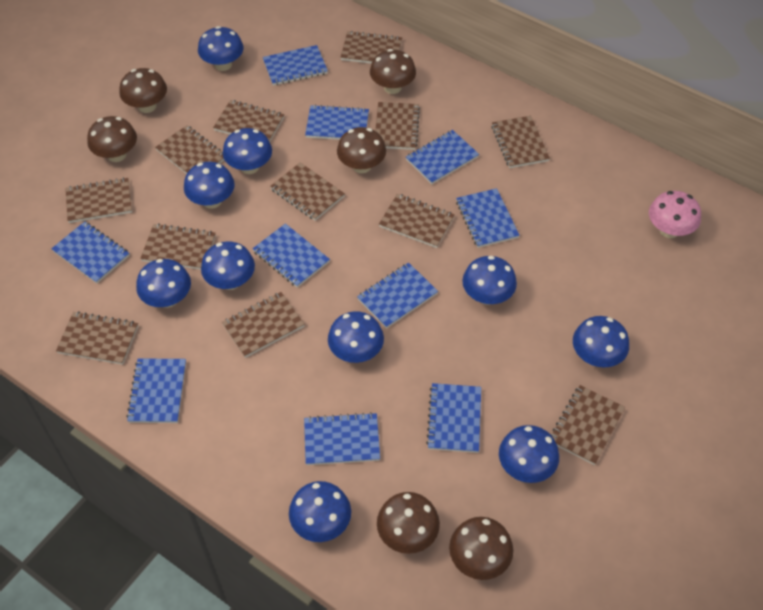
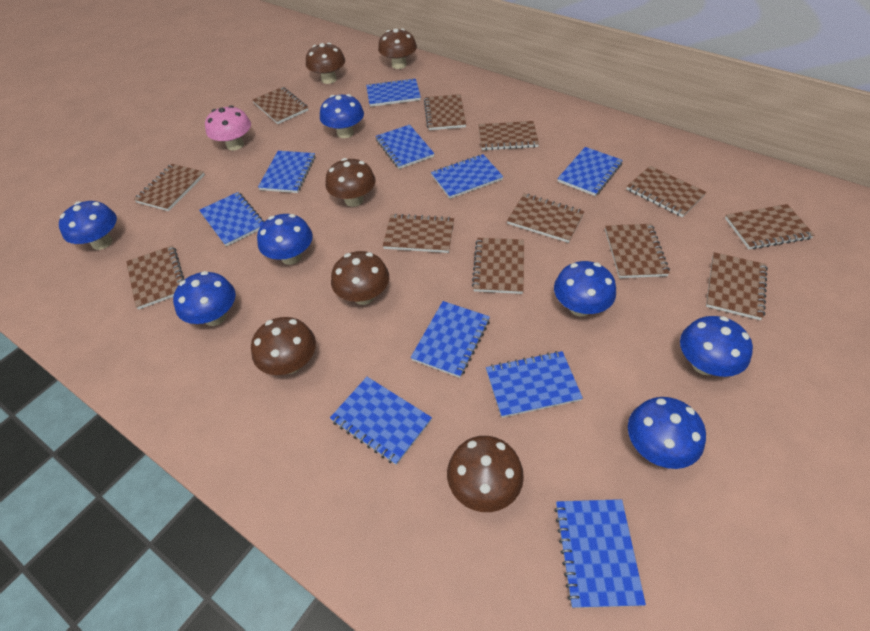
blue mushroom: [136,259,191,308] [184,162,234,209] [198,26,244,71] [201,241,255,290] [223,128,272,174] [289,481,351,542] [328,311,384,363] [462,256,517,305] [499,425,559,483] [573,316,629,367] = 10 -> [59,201,117,250] [173,271,236,326] [257,214,313,265] [320,94,364,138] [554,261,616,317] [628,397,706,469] [680,316,753,377] = 7

